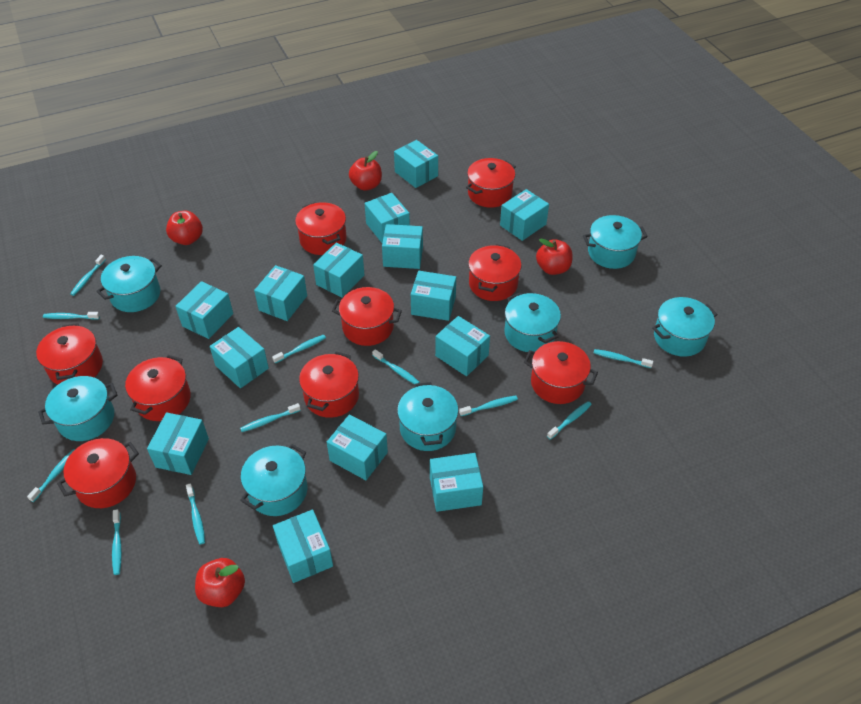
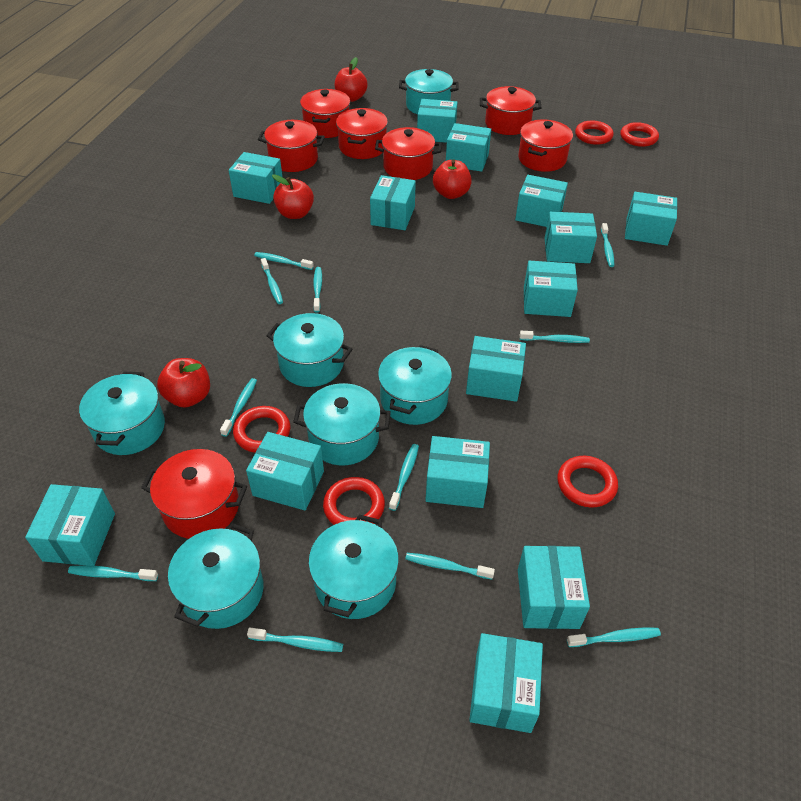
red pot: [36,323,103,385] [57,438,139,508] [125,355,191,421] [295,202,346,255] [299,351,359,418] [332,287,402,346] [466,158,516,208] [468,244,522,301] [524,341,598,404] = 9 -> [141,449,247,539] [258,120,325,172] [300,89,350,138] [336,108,388,159] [375,127,442,180] [480,86,542,135] [518,119,573,172] = 7
red ring: none = 0 -> [233,406,290,453] [323,477,385,525] [558,456,618,508] [575,121,613,145] [620,122,659,147] = 5

